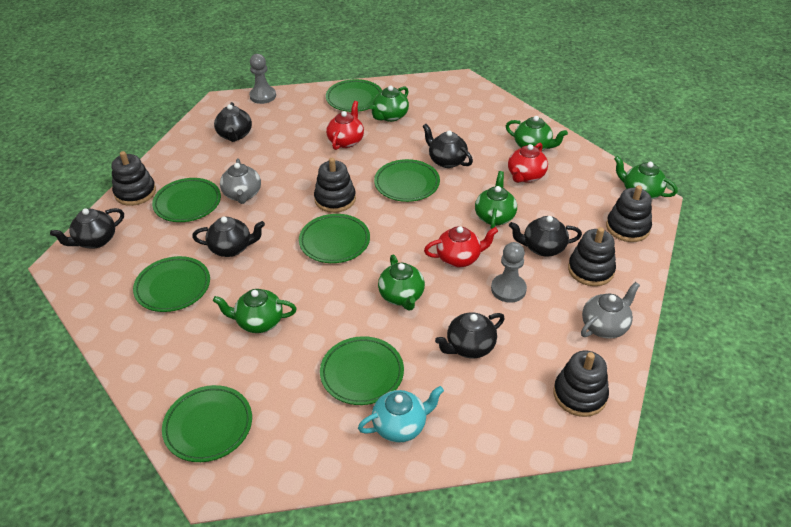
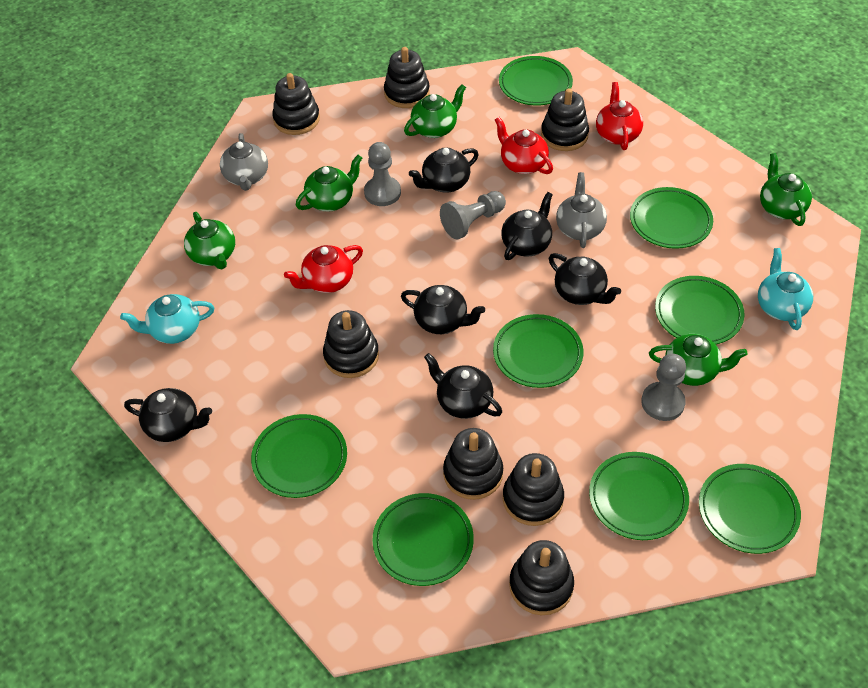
black stacking toy: [112,151,156,206] [314,158,356,213] [553,351,609,417] [568,227,616,286] [606,185,652,242] = 5 -> [272,73,320,135] [323,310,379,378] [384,47,430,108] [443,428,503,500] [503,453,564,526] [509,540,574,615] [541,88,589,151] = 7
green plate: [133,256,210,312] [152,178,221,222] [162,385,252,462] [299,214,370,263] [320,336,404,405] [326,79,382,112] [374,159,440,202] = 7 -> [251,414,347,498] [372,493,474,586] [493,314,583,388] [499,56,573,106] [589,452,689,540] [630,187,713,249] [655,276,745,344] [699,464,801,554] = 8
green teapot: [213,289,297,333] [370,86,409,122] [378,255,425,311] [475,171,517,229] [506,116,568,151] [614,156,678,199] = 6 -> [184,212,235,269] [296,155,362,212] [404,84,466,138] [649,334,748,386] [760,153,812,226] = 5
grey pawn: [249,54,276,104] [491,242,527,303] = 2 -> [364,142,401,206] [440,191,506,239] [641,354,686,421] = 3
turquoise teapot: [358,386,444,442] = 1 -> [120,294,214,344] [758,248,813,330] = 2

